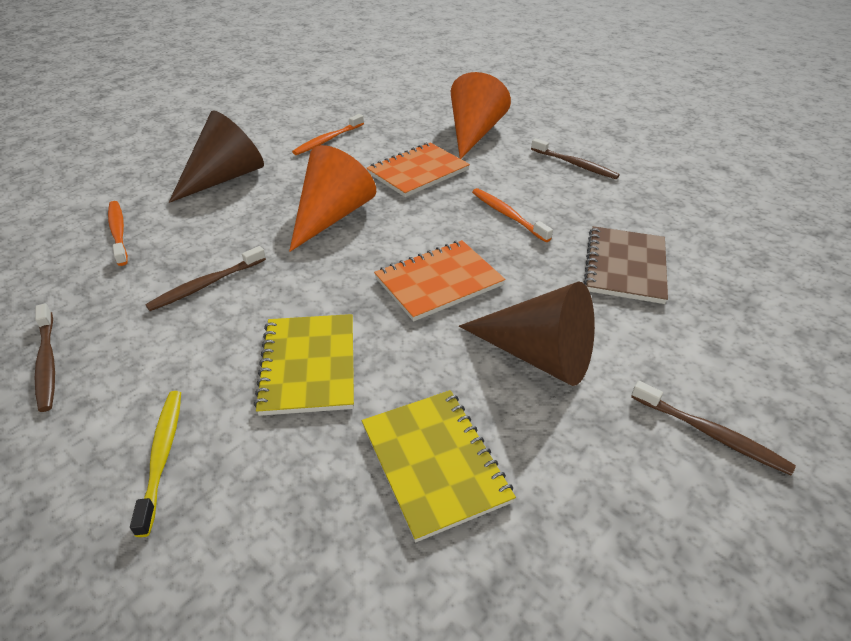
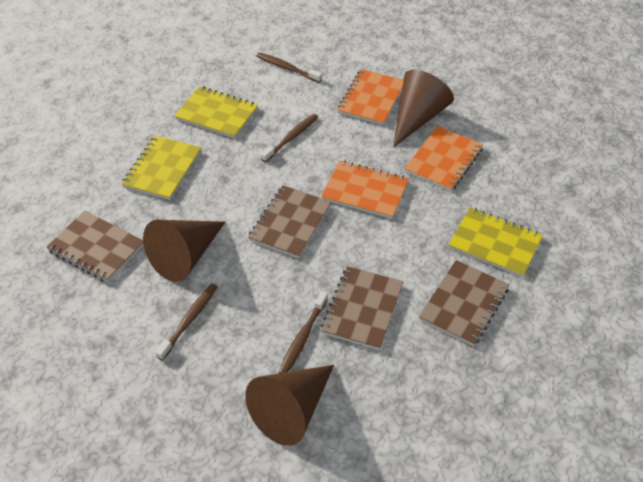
brown cone: [169,110,264,203] [459,281,595,386] = 2 -> [143,220,225,282] [245,365,334,446] [393,70,454,148] = 3
brown notebook: [584,226,668,304] = 1 -> [46,210,144,283] [248,185,331,258] [321,266,403,350] [419,260,509,347] = 4
orange cone: [289,145,376,252] [451,72,511,159] = 2 -> none = 0
orange notebook: [367,143,470,197] [374,240,505,321] = 2 -> [321,160,409,219] [337,69,403,125] [404,126,483,191] = 3
orange toothbrush: [108,201,128,266] [292,114,364,155] [472,188,553,242] = 3 -> none = 0
yellow notebook: [254,314,354,416] [362,390,516,542] = 2 -> [122,136,201,200] [174,86,258,139] [449,207,543,277] = 3
yellow toothbrush: [130,391,181,537] = 1 -> none = 0

